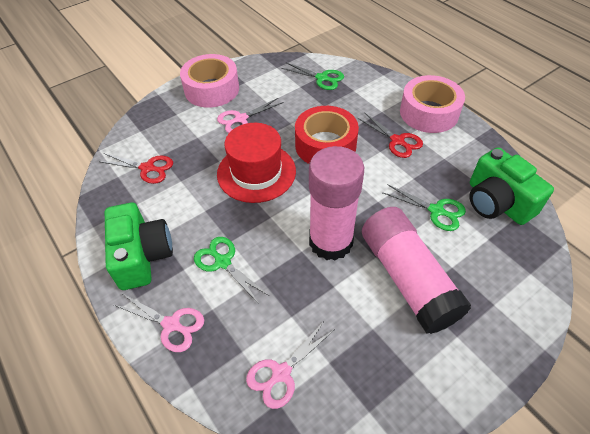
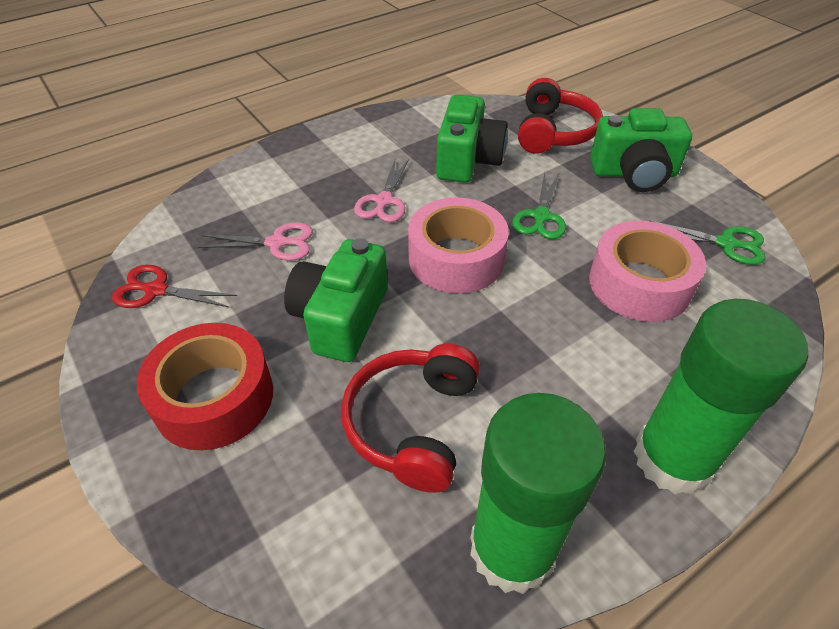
green camera: [105,203,173,290] [469,147,554,225] = 2 -> [284,238,388,362] [436,95,508,183] [590,108,692,192] = 3
green glue stick: none = 0 -> [470,393,606,594] [633,299,808,495] = 2
green scissors: [194,237,269,304] [281,63,344,90] [382,184,466,231] = 3 -> [512,172,566,239] [649,220,765,265] = 2
pink glue stick: [309,146,364,261] [362,207,471,334] = 2 -> none = 0
pink scissors: [114,294,204,352] [217,98,284,133] [246,321,335,409] = 3 -> [198,222,313,261] [354,159,409,222] = 2
red hat: [217,123,296,203] = 1 -> none = 0
red headphones: none = 0 -> [341,344,480,493] [518,78,603,153] = 2
red scissors: [98,153,173,184] [357,113,423,158] = 2 -> [112,265,237,308] = 1

